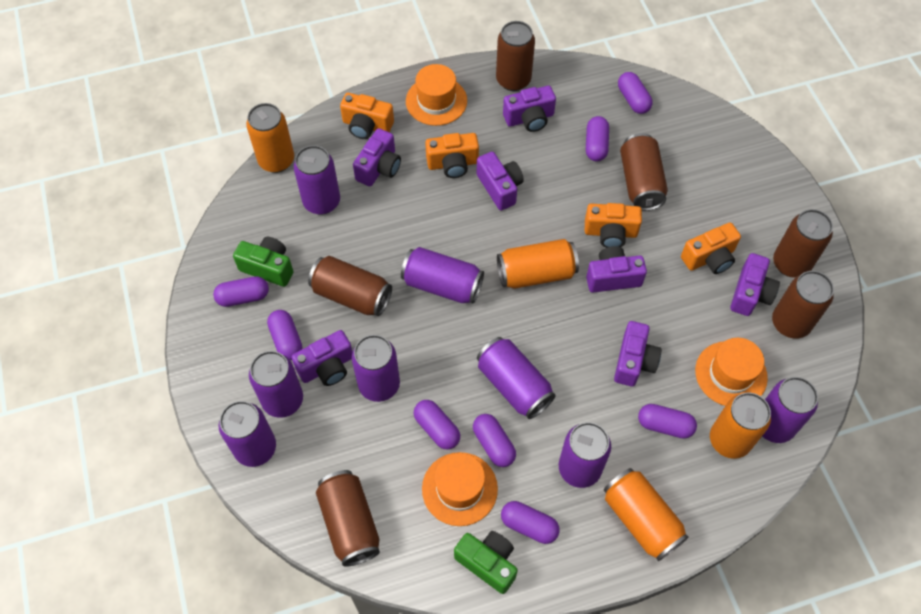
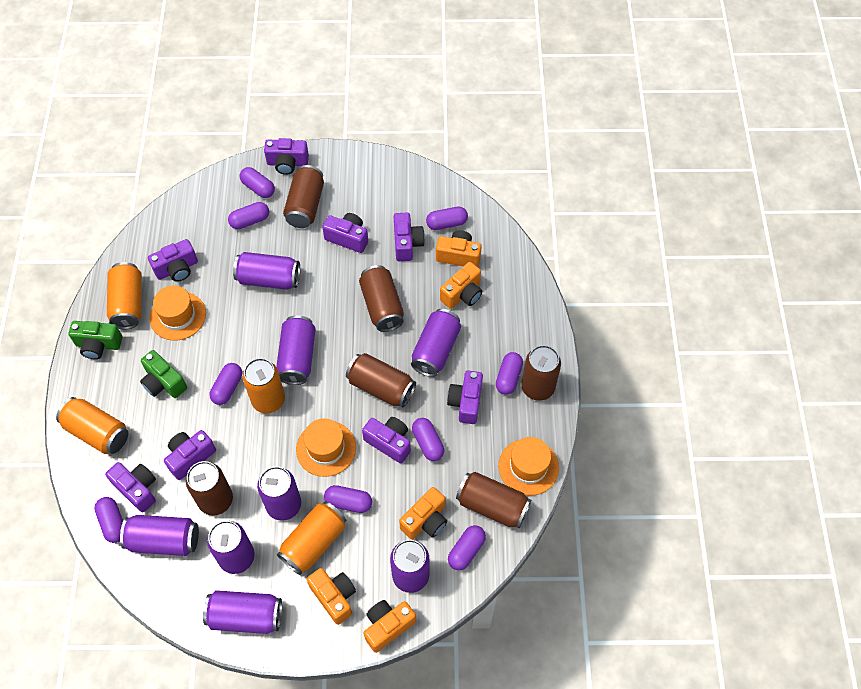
orange camera: [340,93,394,139] [425,133,479,178] [585,203,642,248] [681,223,741,274] = 4 -> [307,568,356,625] [364,600,416,653] [399,487,447,540] [436,230,482,267] [440,262,482,309] = 5
purple camera: [291,330,352,386] [353,128,401,186] [477,152,524,210] [503,86,556,132] [586,246,647,293] [614,321,661,386] [730,253,780,316] = 7 -> [105,462,156,512] [148,239,198,282] [164,430,216,480] [264,138,309,175] [322,213,368,253] [362,417,411,464] [394,213,425,261] [447,370,483,424] = 8
purple capsule: [213,276,269,307] [267,310,302,360] [413,400,460,449] [473,414,516,467] [501,501,560,544] [586,116,609,162] [618,72,653,114] [638,404,697,439] = 8 -> [94,497,123,543] [210,363,242,405] [228,202,269,229] [240,167,275,198] [324,485,372,513] [412,418,444,461] [426,207,468,230] [448,525,486,570] [496,352,523,395] = 9

